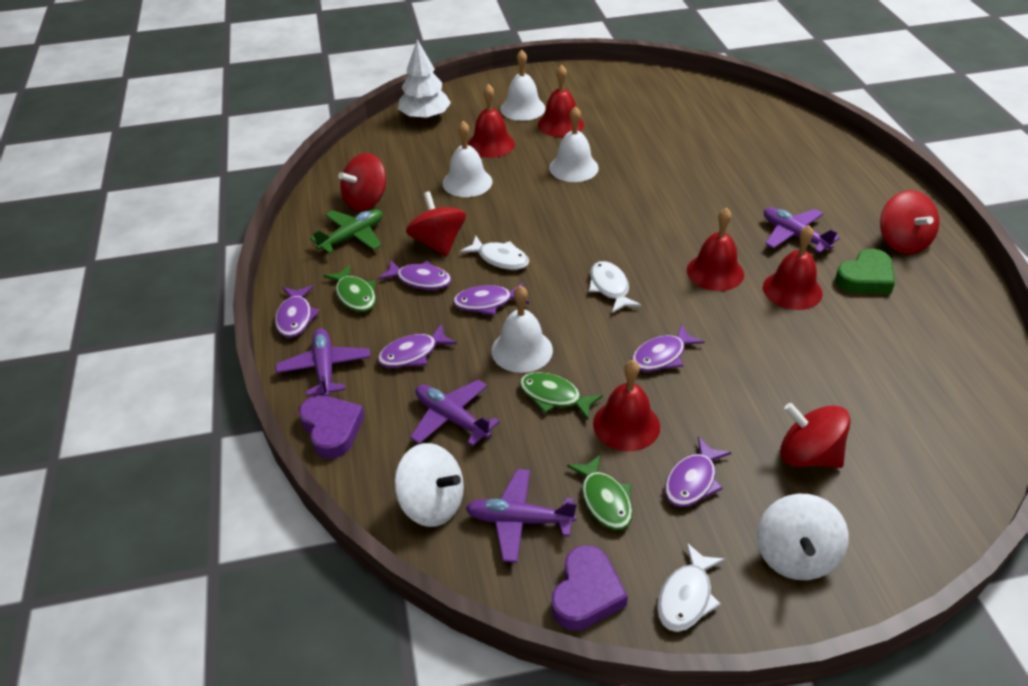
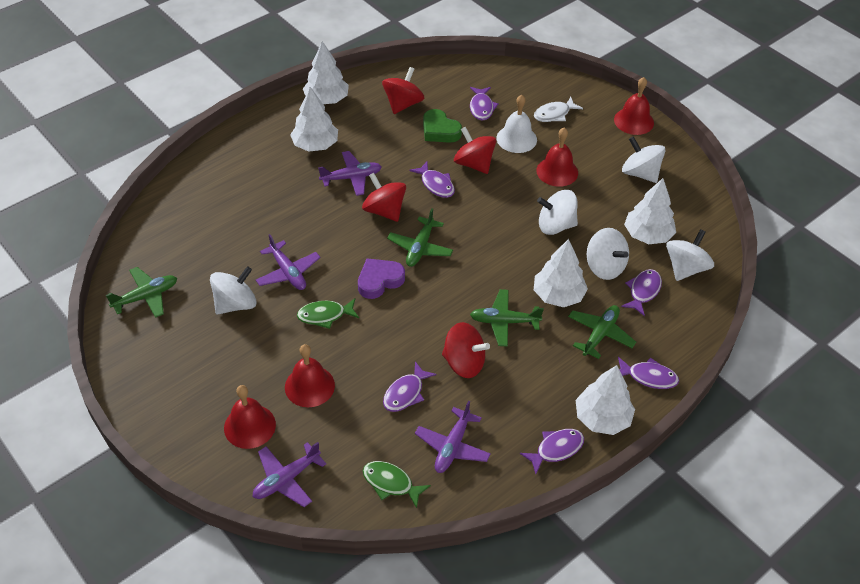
green fish: [323,265,376,312] [519,372,603,420] [567,454,633,530] = 3 -> [297,298,359,329] [363,461,431,508] = 2
green plane: [310,209,383,254] = 1 -> [106,267,177,318] [387,208,453,267] [470,289,544,347] [568,305,636,359] = 4
purple heart: [299,395,365,459] [551,545,628,630] = 2 -> [358,258,405,299] = 1
red bell: [468,84,515,158] [538,64,584,137] [593,360,660,452] [687,208,744,291] [763,225,823,310] = 5 -> [224,385,276,449] [285,344,335,407] [536,128,578,187] [614,77,654,135] = 4
white bell: [442,121,493,197] [491,285,553,373] [500,50,546,121] [549,106,599,182] = 4 -> [497,95,537,153] = 1
white fish: [460,236,529,270] [589,261,641,313] [657,543,725,632] = 3 -> [534,97,583,122] = 1
white spinning top: [394,443,464,527] [757,494,849,580] = 2 -> [210,266,257,314] [537,190,578,235] [587,228,629,280] [622,136,665,183] [666,229,714,281] = 5
white tree: [398,39,451,120] = 1 -> [290,87,338,152] [303,41,349,104] [534,239,588,307] [576,365,635,435] [624,178,676,244] = 5

